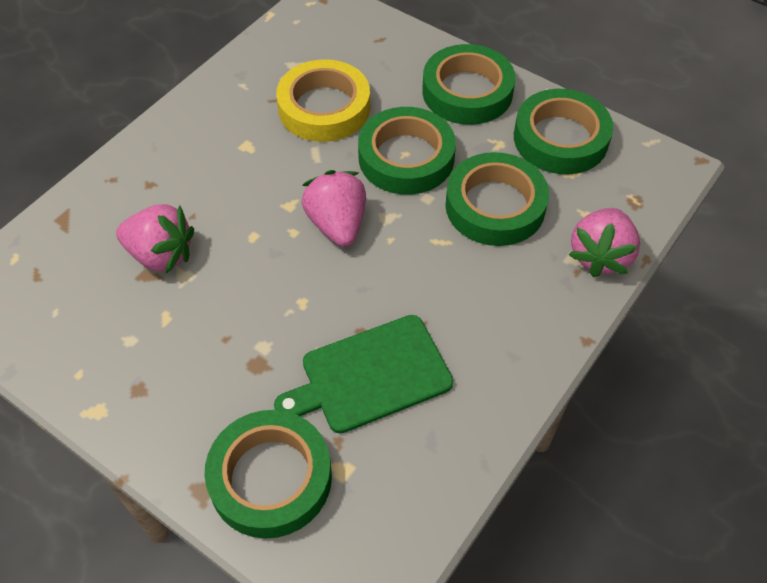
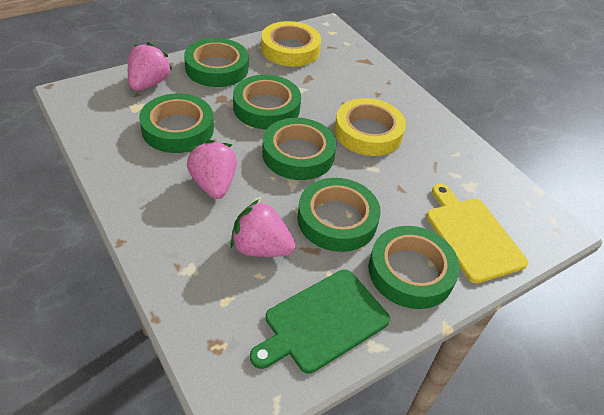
green tape: [205,410,332,538] [358,107,456,195] [422,44,516,125] [445,152,549,246] [514,89,613,174] = 5 -> [139,93,214,153] [184,38,249,87] [233,75,301,129] [262,118,336,180] [297,178,381,252] [368,226,460,309] = 6
yellow cutting board: none = 0 -> [426,184,528,283] = 1
yellow tape: [276,59,370,142] = 1 -> [261,21,321,67] [334,98,406,156] = 2

